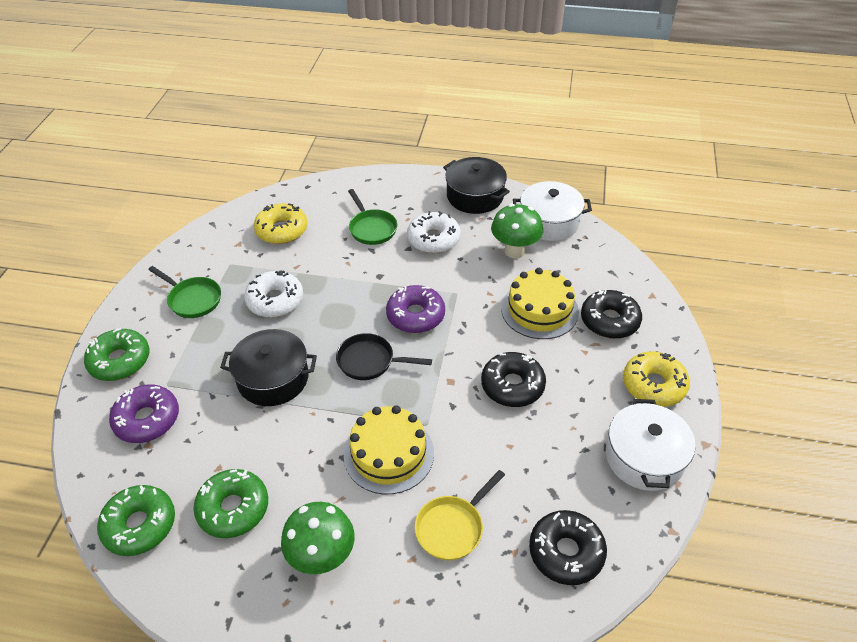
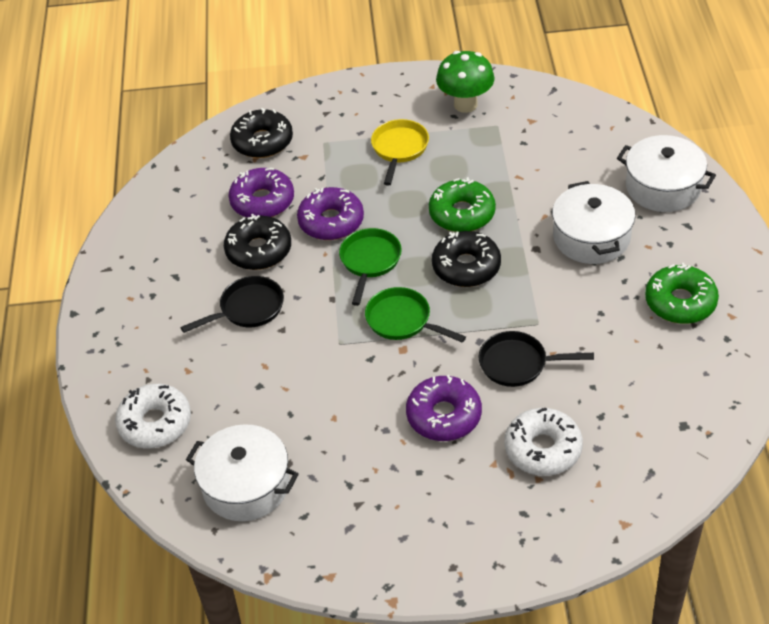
black pan: [336,333,432,380] = 1 -> [180,276,284,333] [478,331,594,387] = 2
black pot: [220,329,317,406] [443,157,510,214] = 2 -> none = 0
green donut: [84,328,149,381] [97,485,175,556] [193,469,268,538] = 3 -> [429,177,496,232] [645,263,719,324] = 2
green mushroom: [281,502,355,574] [491,204,543,259] = 2 -> [436,51,494,113] = 1
purple donut: [109,385,179,443] [386,285,445,333] = 2 -> [229,168,294,217] [297,187,364,240] [406,375,482,441] = 3
white pot: [513,181,592,241] [606,399,696,491] = 2 -> [186,424,299,521] [552,181,635,264] [617,135,716,212] = 3
yellow cake: [344,405,434,494] [501,268,579,339] = 2 -> none = 0
yellow donut: [254,203,307,244] [623,351,690,407] = 2 -> none = 0

